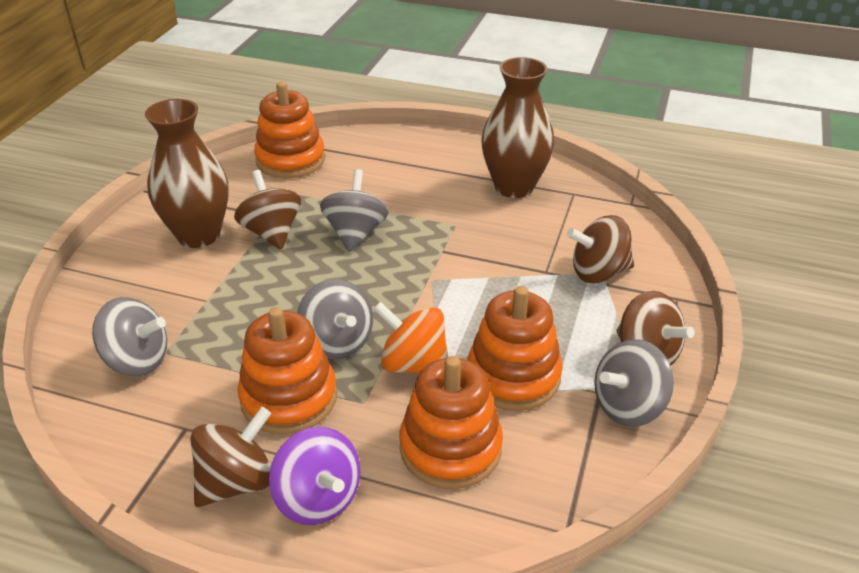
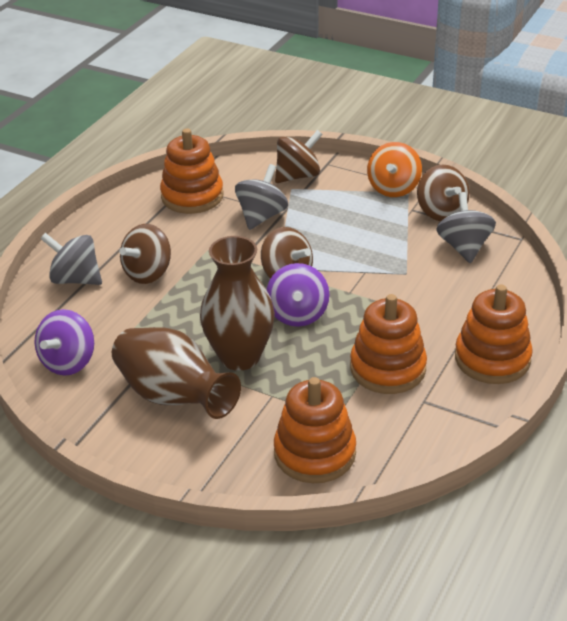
grey spinning top: [92,297,167,376] [297,279,373,360] [320,169,388,252] [594,339,674,427] = 4 -> [40,233,102,285] [235,164,288,230] [436,192,496,263] = 3
purple spinning top: [269,427,361,525] = 1 -> [34,309,94,376] [266,263,330,327] = 2

